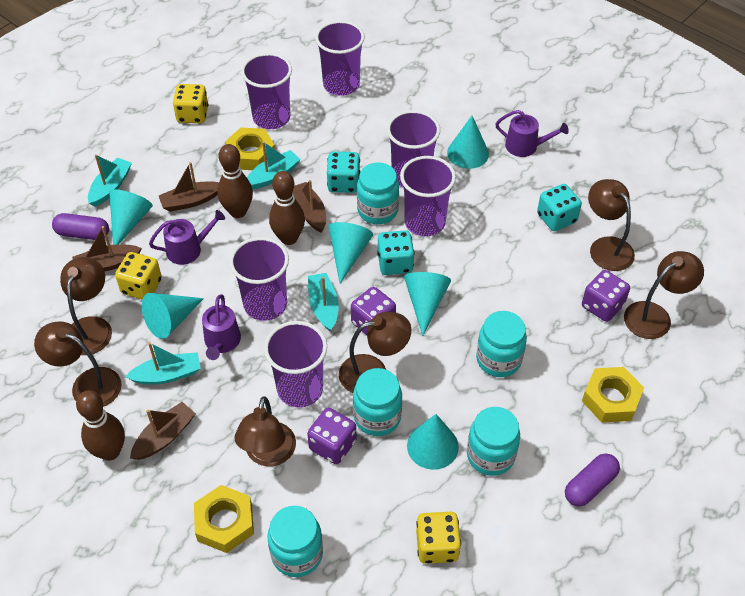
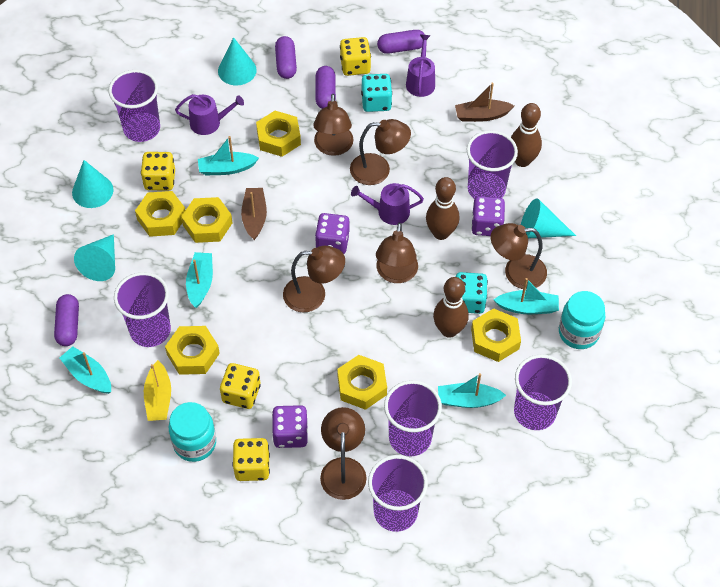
brown boat: [72,226,142,271] [130,402,196,460] [159,162,219,212] [293,180,326,233] = 4 -> [241,188,267,240] [455,83,514,122] = 2
purple capsule: [52,213,109,240] [565,453,620,507] = 2 -> [54,294,79,346] [275,36,297,79] [315,66,336,109] [377,30,425,54] = 4
turquoise boat: [88,154,132,207] [125,342,201,385] [247,141,301,189] [308,273,339,331] = 4 -> [60,346,111,394] [186,252,213,308] [198,136,259,176] [438,373,506,408] [493,278,559,314] = 5
turquoise cone: [109,189,153,245] [142,293,204,339] [328,222,373,284] [404,272,451,336] [407,414,459,470] [447,116,489,169] = 6 -> [72,160,113,208] [74,234,115,281] [218,37,257,85] [521,198,576,238] = 4
turquoise dice: [327,152,360,193] [377,230,415,275] [537,184,582,231] = 3 -> [361,74,392,112] [455,272,488,314] = 2
turquoise jar: [267,506,323,577] [353,368,402,436] [357,162,399,224] [467,407,520,476] [476,311,527,377] = 5 -> [169,402,216,462] [559,291,605,349] = 2
yellow boat: none = 0 -> [144,360,171,421] = 1
yellow dice: [115,252,162,300] [173,84,208,123] [416,512,461,564] = 3 -> [141,152,175,190] [220,363,261,409] [233,438,270,481] [340,37,371,76] = 4
yellow nut: [194,485,254,553] [225,127,275,170] [582,367,644,423] = 3 -> [135,191,185,237] [165,326,220,375] [181,197,232,243] [256,111,301,157] [337,355,387,410] [471,308,521,362] = 6

